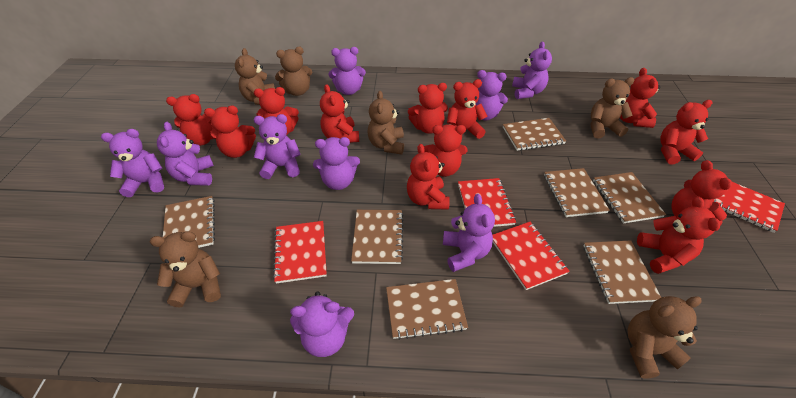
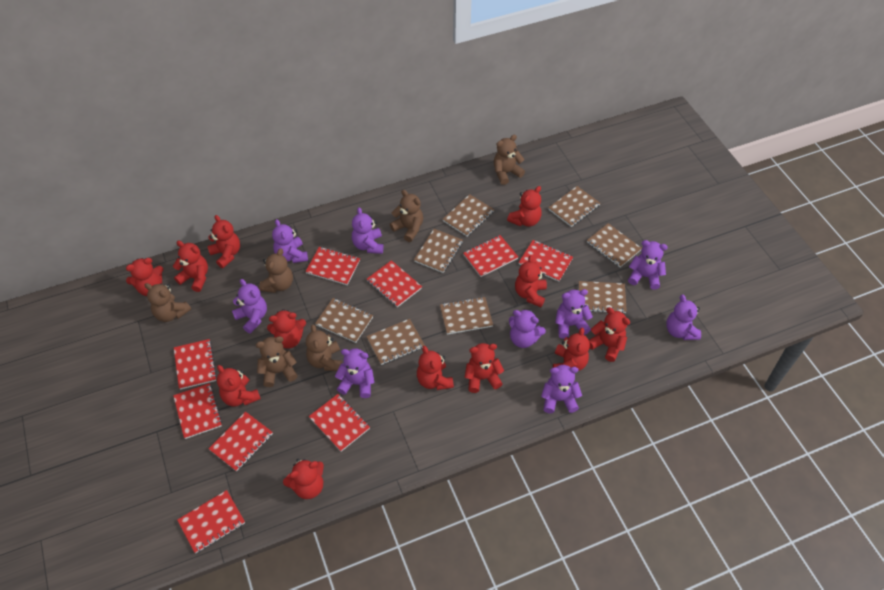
brown notebook: [163,196,215,248] [351,210,404,264] [386,279,468,340] [503,118,566,151] [544,168,610,217] [583,241,661,304] [593,172,666,224] = 7 -> [315,298,373,343] [366,319,425,365] [414,229,463,273] [440,297,493,335] [443,194,494,236] [548,186,600,227] [579,281,627,313] [587,223,642,267] = 8
red notebook: [273,221,327,283] [458,178,516,227] [492,222,570,290] [713,182,785,233] = 4 -> [173,383,222,439] [174,339,217,390] [177,490,245,553] [209,411,273,472] [305,247,360,285] [309,394,370,452] [367,260,422,307] [463,235,518,277] [518,240,573,282] = 9

